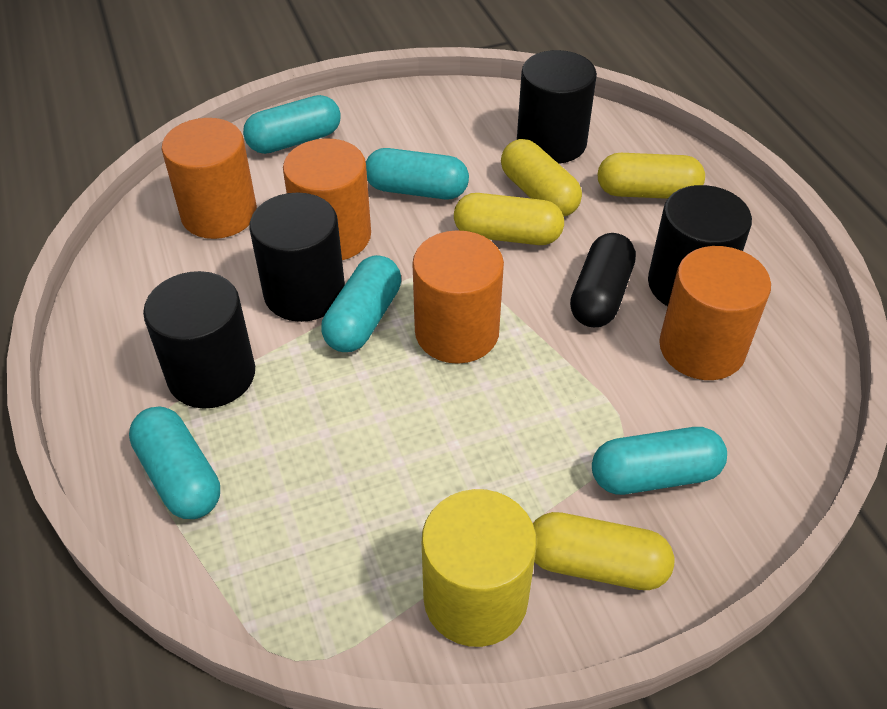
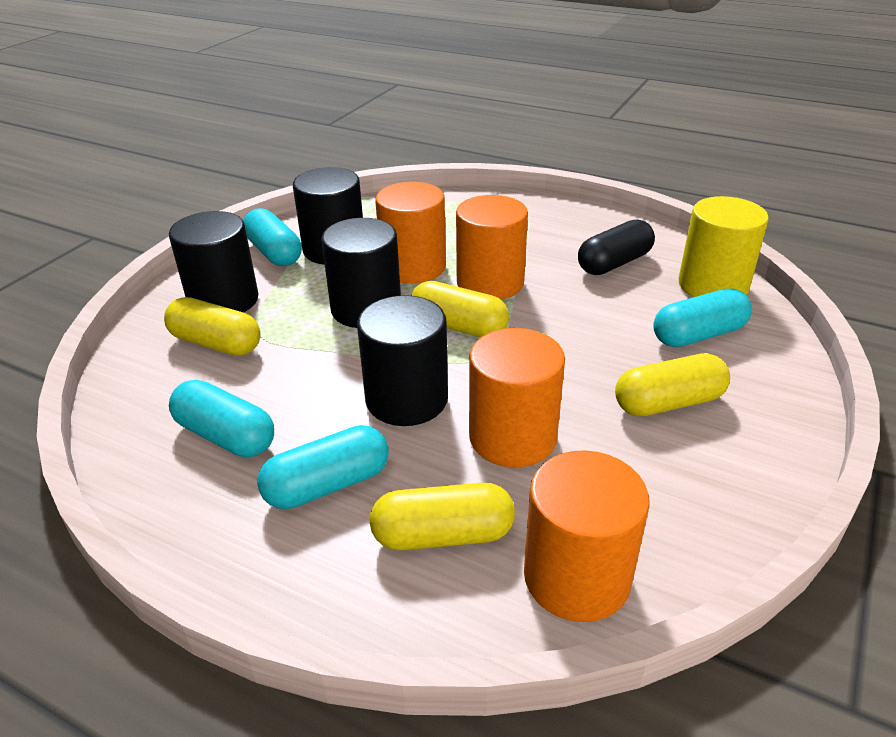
turquoise capsule: [129,406,220,519] [243,95,341,154] [321,255,401,352] [366,148,469,199] [592,427,727,495] = 5 -> [169,380,274,457] [243,208,302,266] [257,425,389,509] [653,288,752,347] = 4

